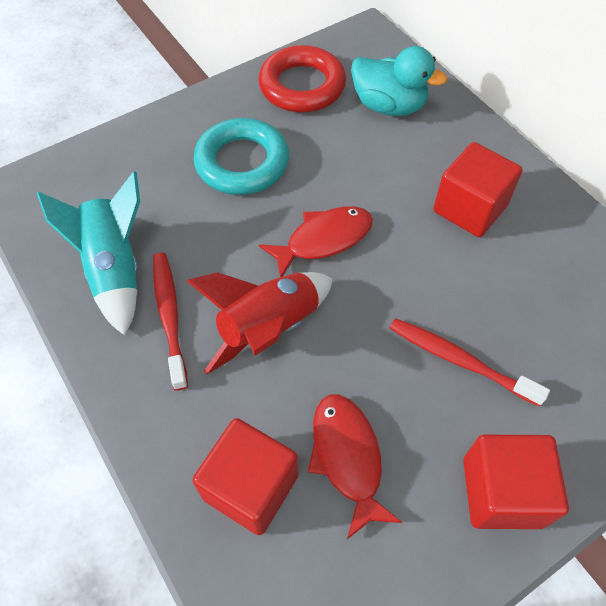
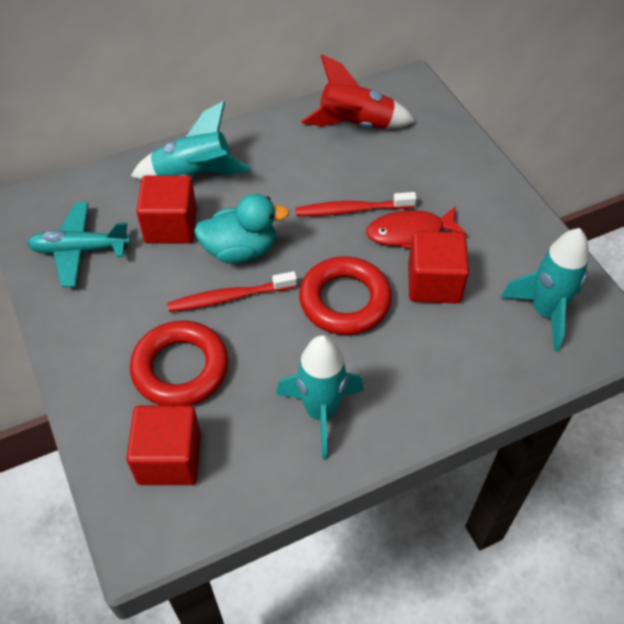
red fish: [259,206,373,277] [308,394,402,539] = 2 -> [366,207,467,249] = 1
red ring: [258,45,346,112] = 1 -> [130,320,229,406] [299,256,392,335] = 2
turquoise plane: none = 0 -> [27,202,130,287] = 1
turquoise ring: [193,118,289,195] = 1 -> none = 0
turquoise rocket: [37,171,140,336] = 1 -> [131,101,251,180] [276,335,364,459] [500,228,589,352] = 3

